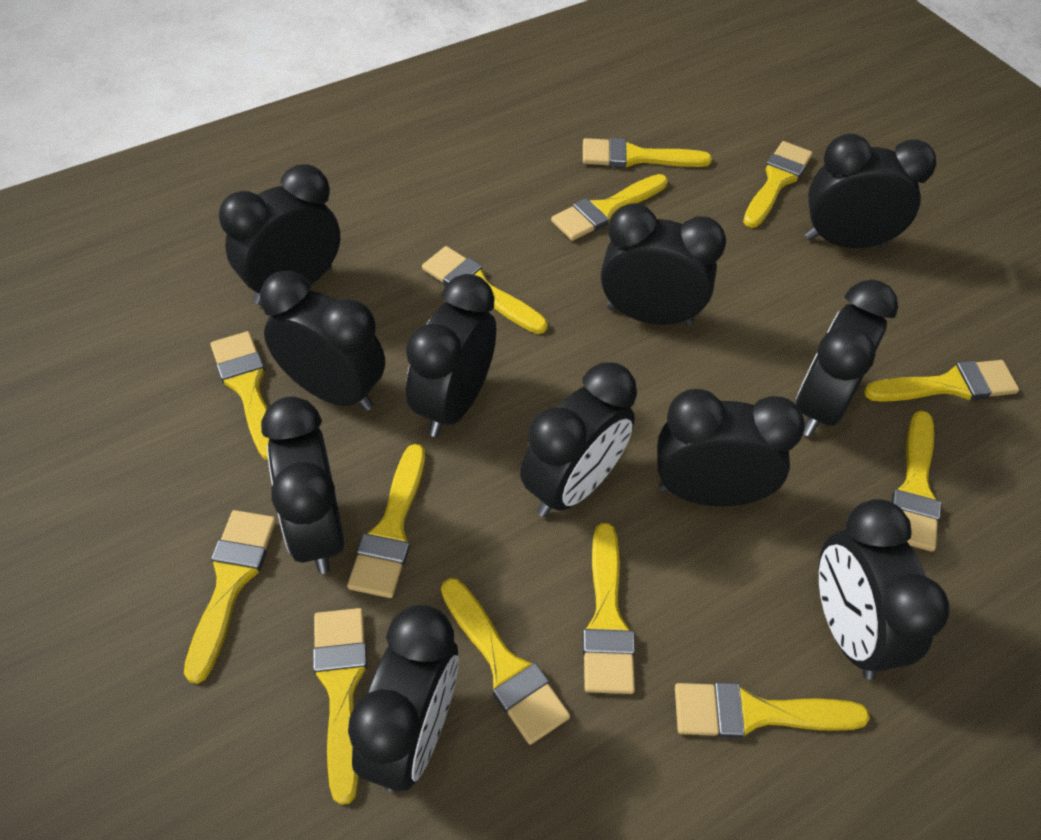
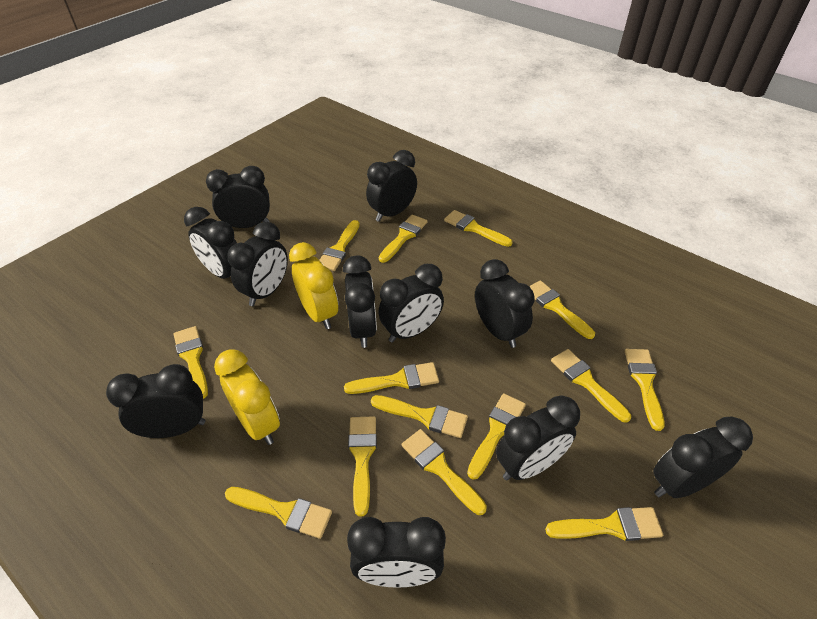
yellow brush: [184,510,276,684] [211,331,269,460] [313,608,367,805] [347,444,425,598] [422,246,548,334] [441,578,570,745] [551,174,668,241] [582,523,635,694] [583,138,712,168] [675,682,870,738] [743,141,813,228] [864,360,1019,402] [891,410,941,552] = 13 -> [174,326,208,399] [225,487,332,539] [319,220,360,271] [344,362,439,394] [348,416,377,516] [371,395,468,438] [379,214,428,263] [401,429,487,515] [444,210,513,247] [467,393,526,480] [529,280,595,339] [545,507,663,541] [551,349,631,423] [625,349,664,431] = 14
yellow clock: none = 0 -> [214,349,280,445] [289,242,338,329] = 2

